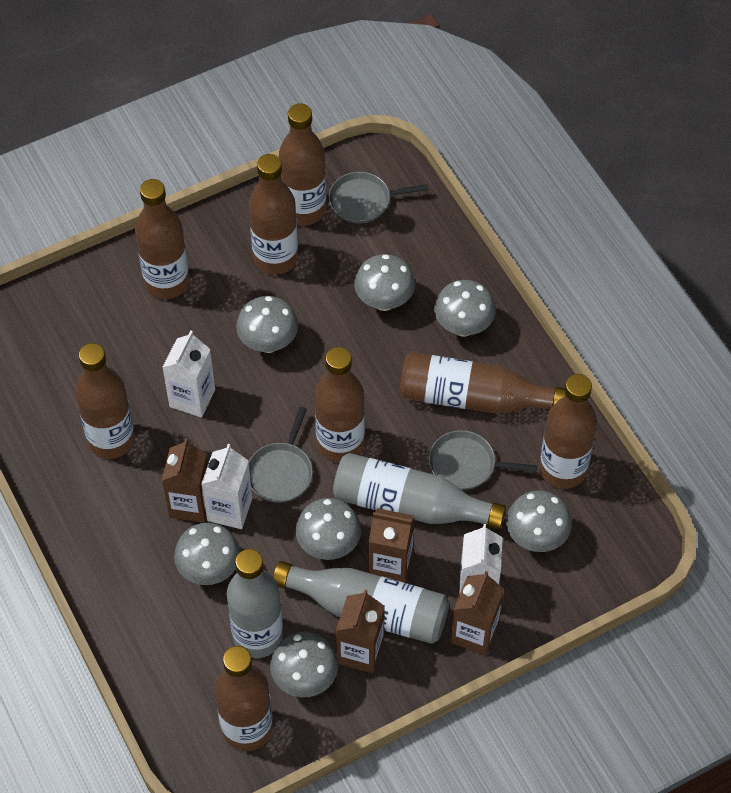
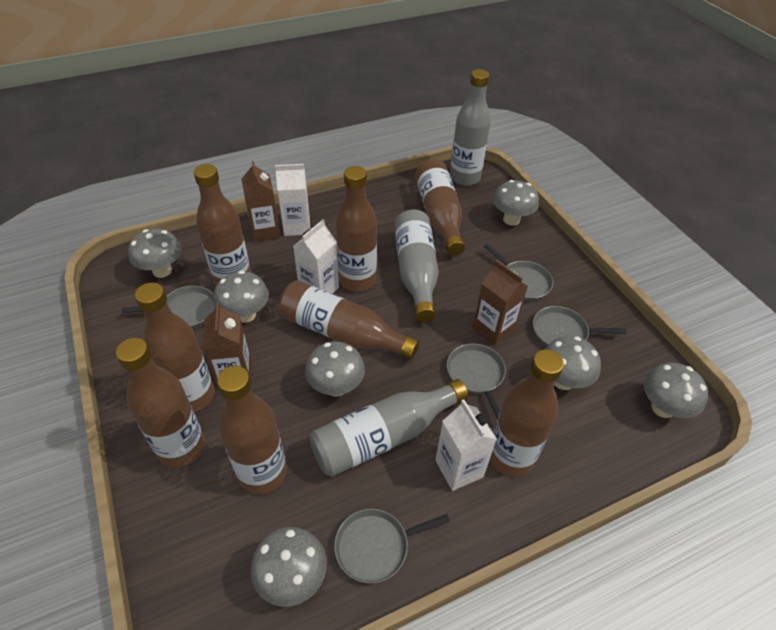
brown carton: [162,438,208,523] [336,590,385,673] [369,508,415,583] [451,571,504,656] = 4 -> [202,302,252,390] [242,161,280,242] [473,260,528,346] = 3
grey pan: [249,407,313,503] [329,172,428,224] [429,430,537,490] = 3 -> [122,286,216,329] [334,509,450,583] [447,343,506,419] [484,243,553,301] [533,306,626,346] = 5

